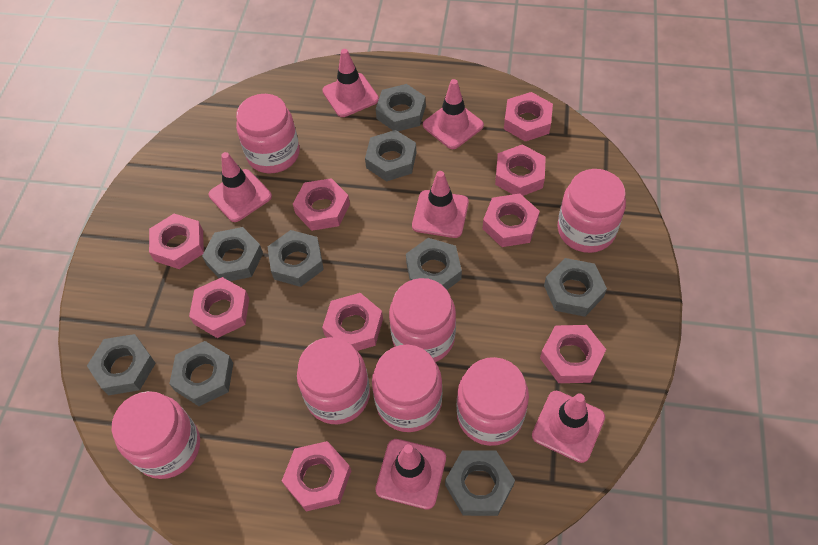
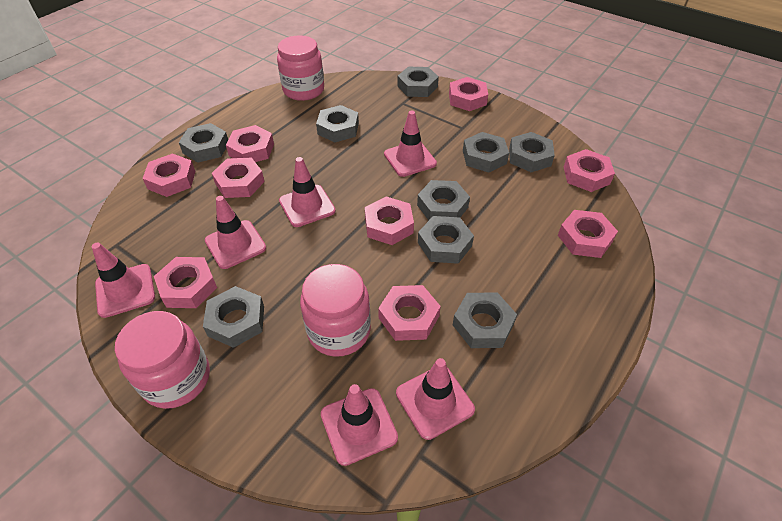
pink jar: [112,391,200,479] [236,94,300,173] [297,337,370,424] [372,345,442,432] [389,278,456,362] [457,357,529,446] [558,169,626,253] = 7 -> [115,311,210,409] [277,35,324,101] [300,264,371,357] = 3

